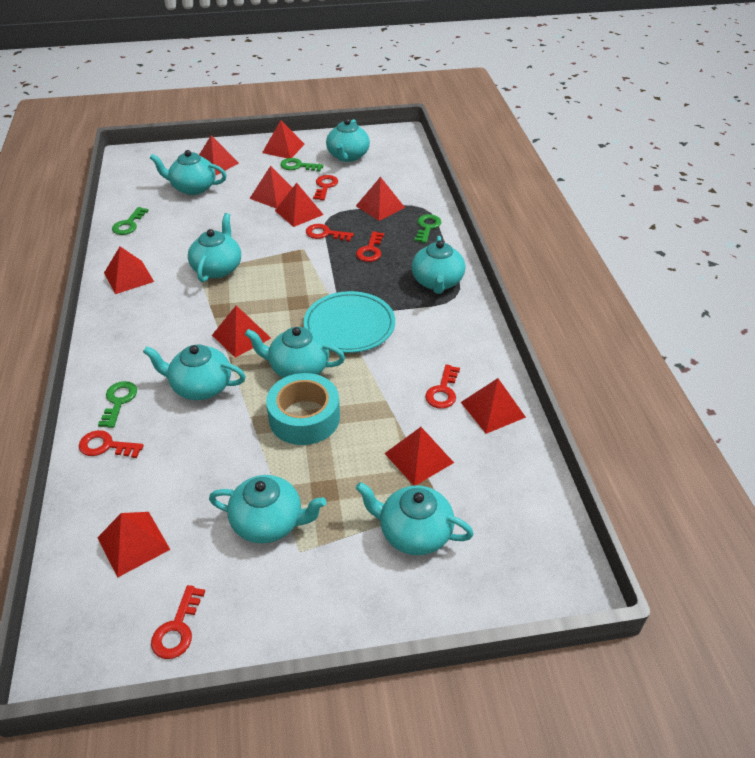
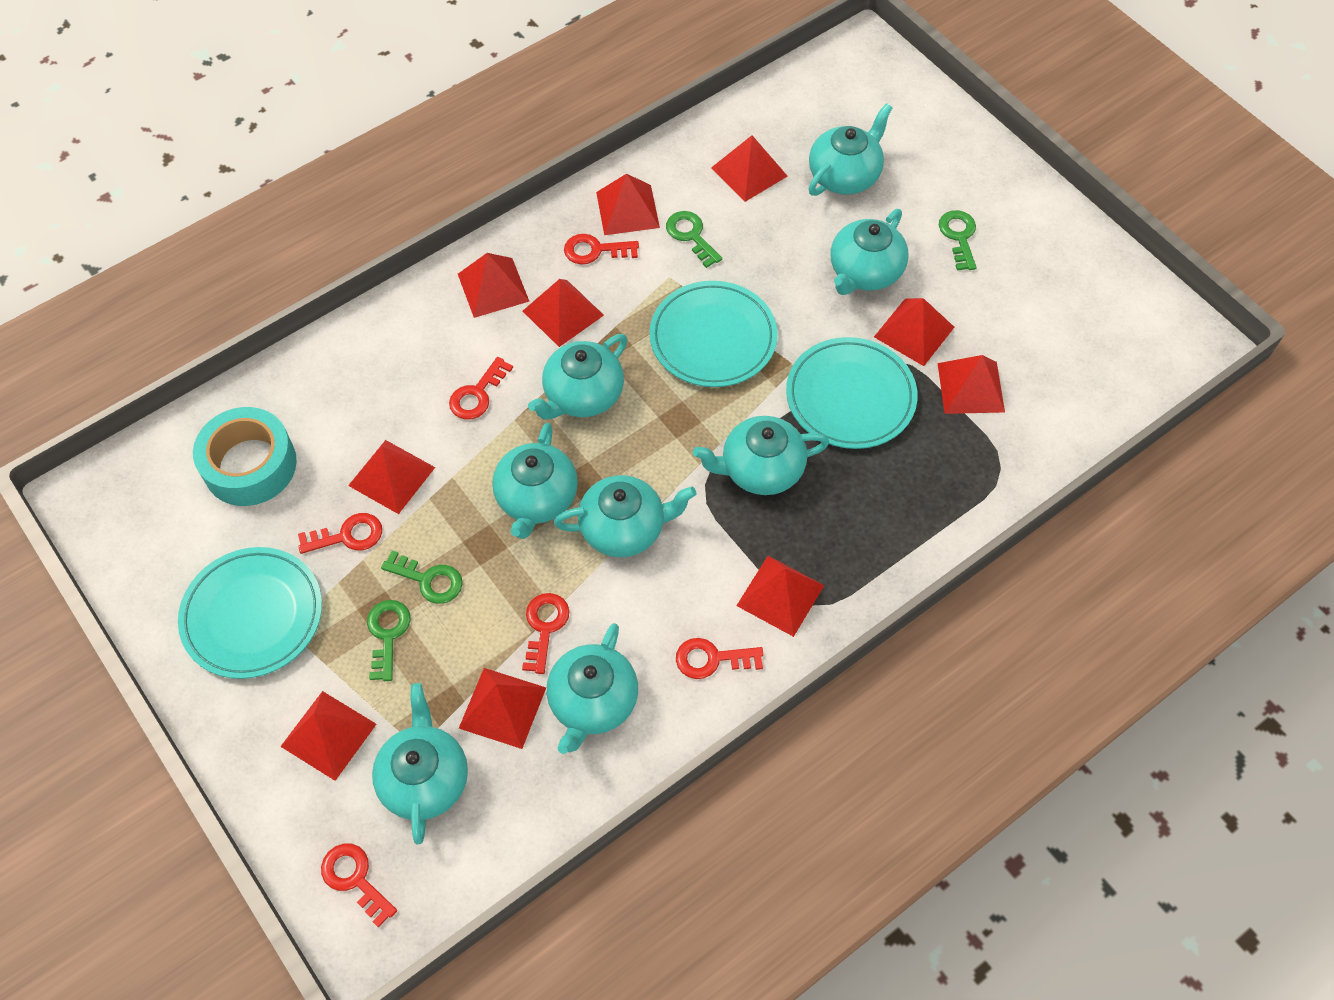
turquoise plate: [304,291,395,353] = 1 -> [178,547,322,679] [649,281,778,387] [786,337,918,449] = 3

